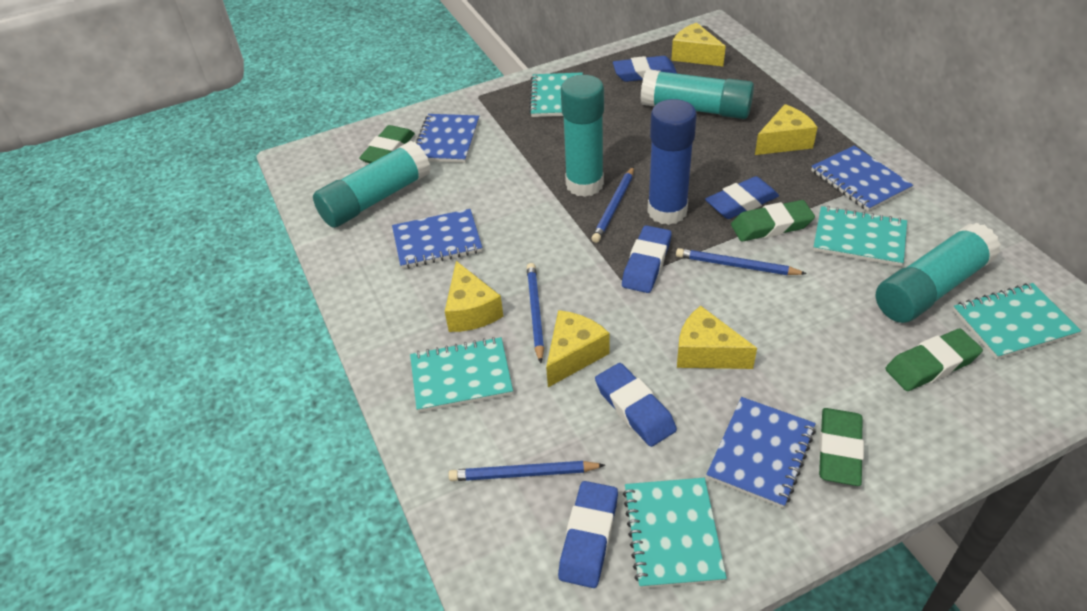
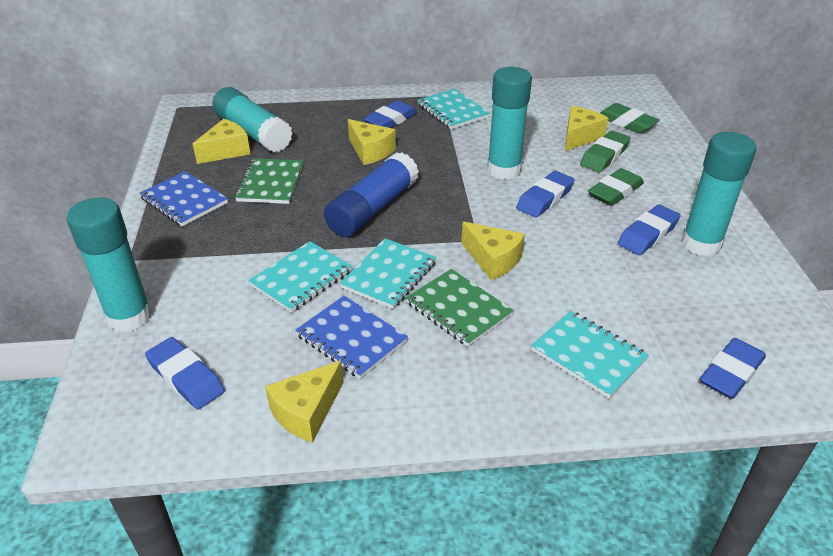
blue notebook: [392,209,482,269] [416,114,479,163] [706,397,816,508] [811,146,913,212] = 4 -> [139,171,228,226] [295,296,408,379] = 2
blue pencil: [448,461,605,481] [527,263,544,363] [592,166,634,243] [676,248,807,275] = 4 -> none = 0
green eraser: [359,125,415,163] [731,200,815,242] [819,408,864,486] [885,329,983,391] = 4 -> [580,131,631,172] [588,168,644,206] [600,103,660,133] = 3
green notebook: none = 0 -> [235,158,303,204] [406,269,514,347] = 2
turquoise notebook: [410,337,513,413] [529,72,583,117] [623,478,727,589] [813,206,907,267] [953,283,1081,360] = 5 -> [248,241,352,313] [340,238,436,309] [417,89,490,129] [531,311,649,398] = 4

